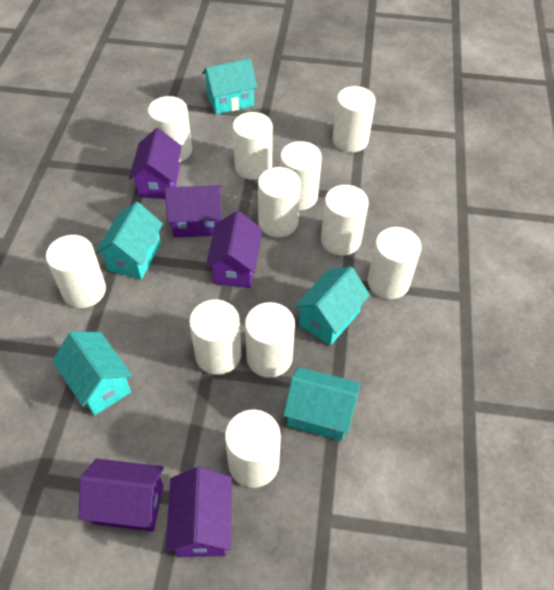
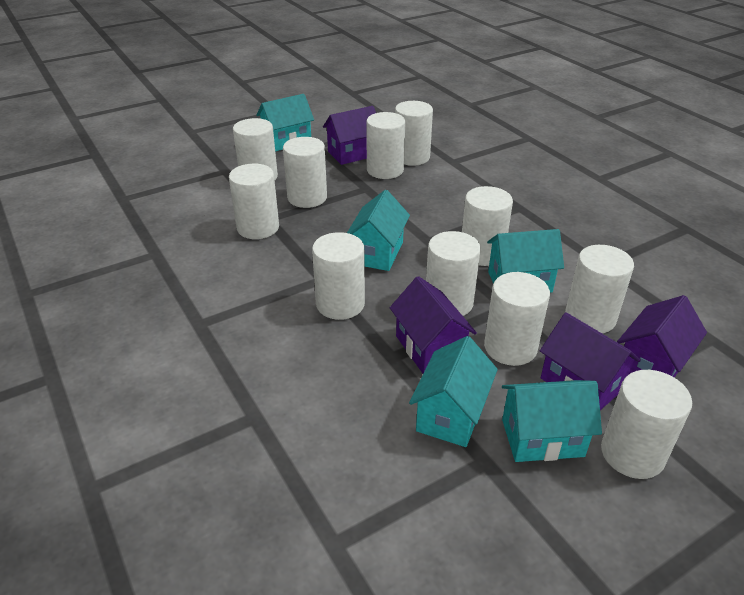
purple house: [78,458,164,532] [129,128,182,199] [165,185,222,238] [166,467,232,557] [206,211,263,288] = 5 -> [323,106,376,165] [390,276,477,373] [540,312,641,410] [617,295,707,378] = 4

